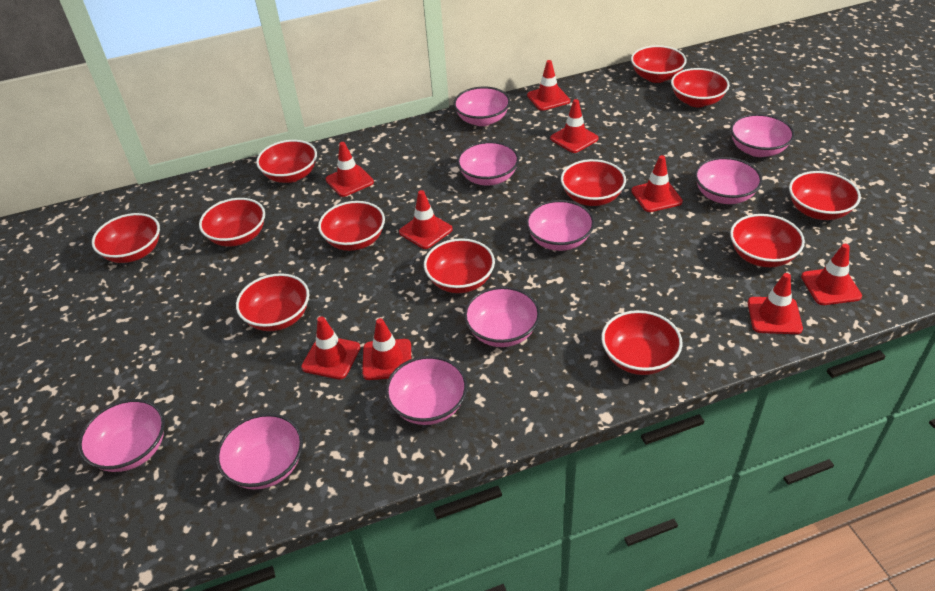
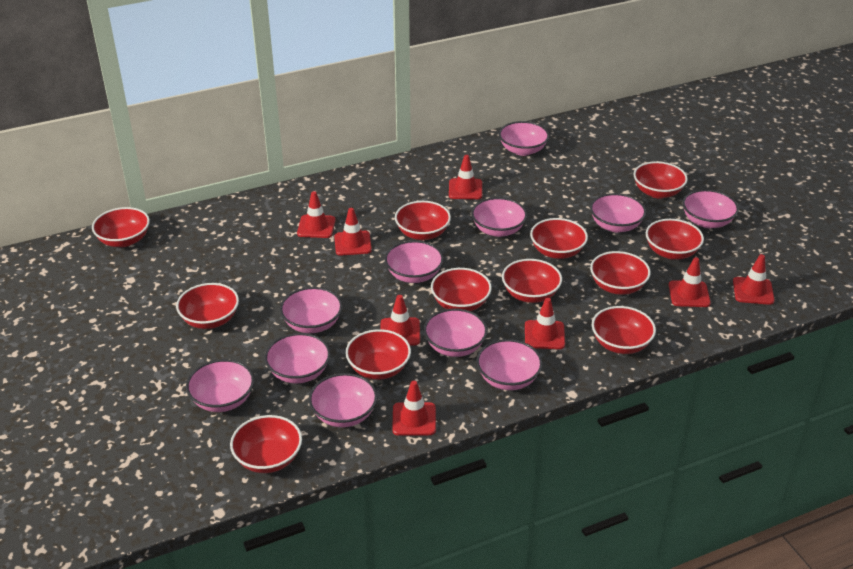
pink bowl: [78,399,165,472] [216,413,303,489] [385,356,468,425] [453,87,510,126] [457,141,519,186] [464,286,540,347] [526,200,595,251] [695,157,763,204] [730,114,795,157] = 9 -> [186,359,254,412] [265,333,331,384] [280,287,342,333] [309,373,377,427] [385,240,444,283] [424,308,487,357] [471,197,527,237] [476,339,543,390] [499,121,549,156] [590,193,646,232] [682,189,739,228] = 11
red traffic cone: [301,316,361,379] [326,142,374,197] [362,318,411,380] [399,190,453,249] [527,60,570,111] [550,99,599,153] [631,155,683,212] [748,273,803,334] [801,244,862,305] = 9 -> [297,191,336,238] [334,208,372,256] [381,295,420,345] [392,381,436,436] [449,155,482,199] [525,298,565,349] [669,257,711,307] [733,254,774,305] = 8

